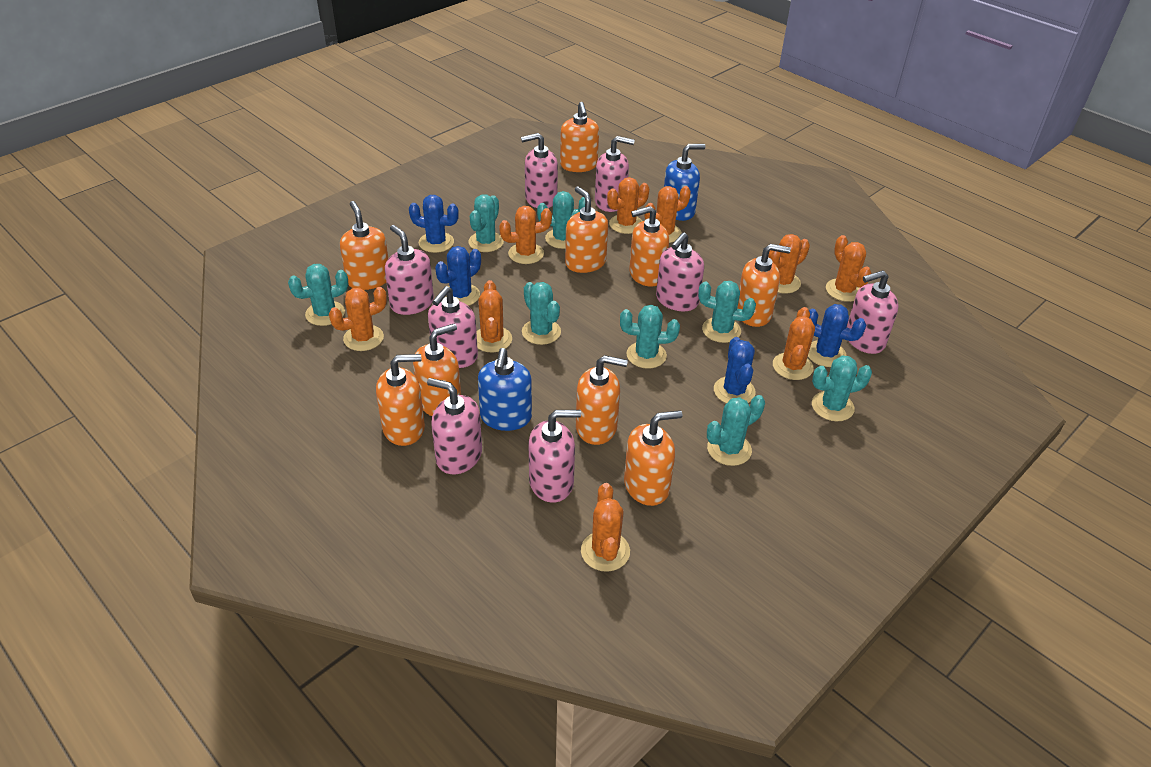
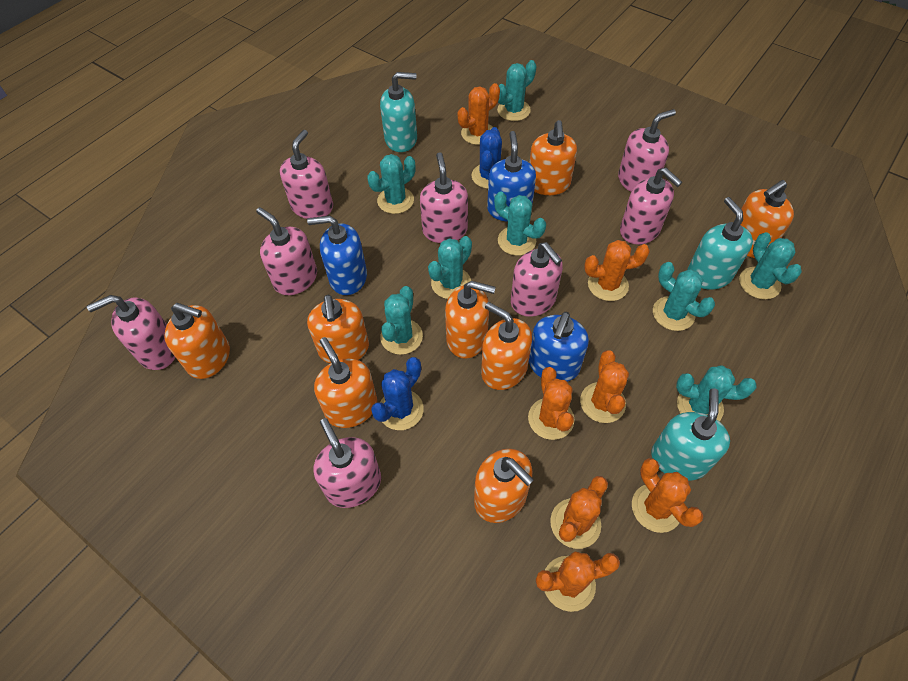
blue cactus: [409,195,459,253] [435,246,481,306] [714,337,756,403] [808,304,866,367] = 4 -> [371,357,424,430] [472,127,502,189] = 2
blue soap dispenser: [478,348,532,431] [664,144,705,221] = 2 -> [307,215,367,295] [487,131,536,222] [529,312,589,382] = 3
orange cactus: [329,287,387,351] [476,280,512,352] [499,206,552,264] [581,483,630,572] [607,177,649,234] [645,186,691,243] [768,234,810,294] [773,307,815,380] [826,235,872,302] = 9 -> [458,83,500,145] [528,367,575,440] [536,552,620,612] [550,476,608,549] [580,350,629,423] [584,240,650,301] [632,458,703,533] = 7
orange soap dispenser: [340,201,388,290] [376,354,425,446] [413,323,461,416] [560,102,599,172] [565,186,608,273] [576,355,628,445] [624,410,682,506] [629,206,669,287] [737,244,791,327] = 9 -> [164,303,230,379] [307,295,369,364] [314,337,377,428] [445,281,496,359] [474,449,534,523] [481,302,532,390] [529,120,577,195] [741,180,794,258] = 8
turquoise soap dispenser: none = 0 -> [380,72,417,152] [651,388,730,481] [687,197,753,289] = 3

